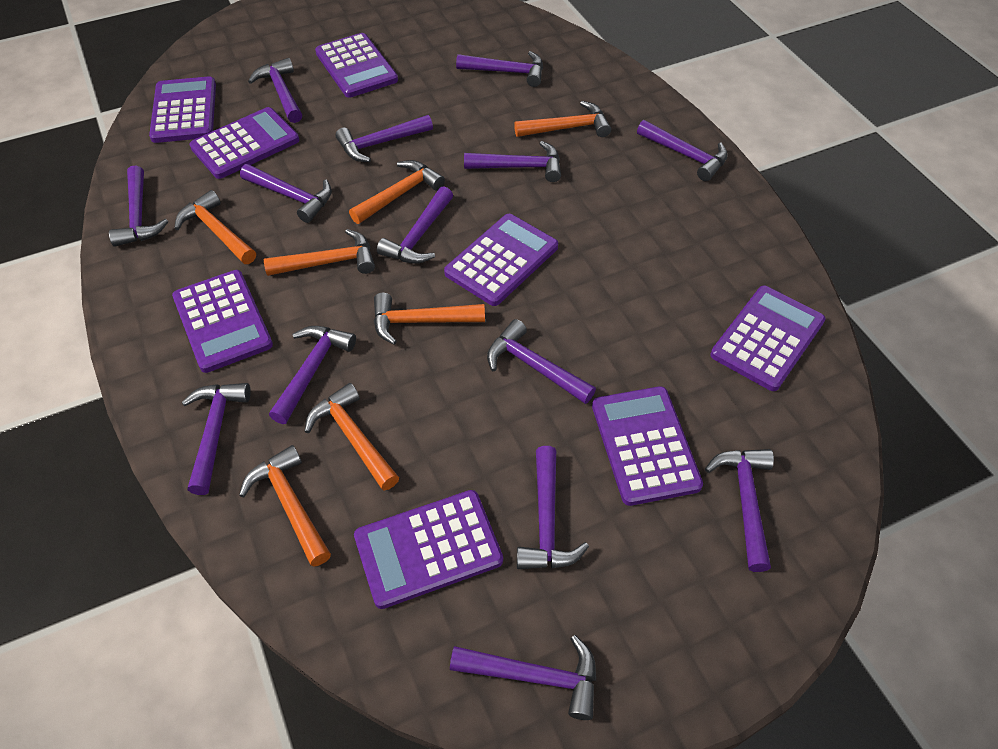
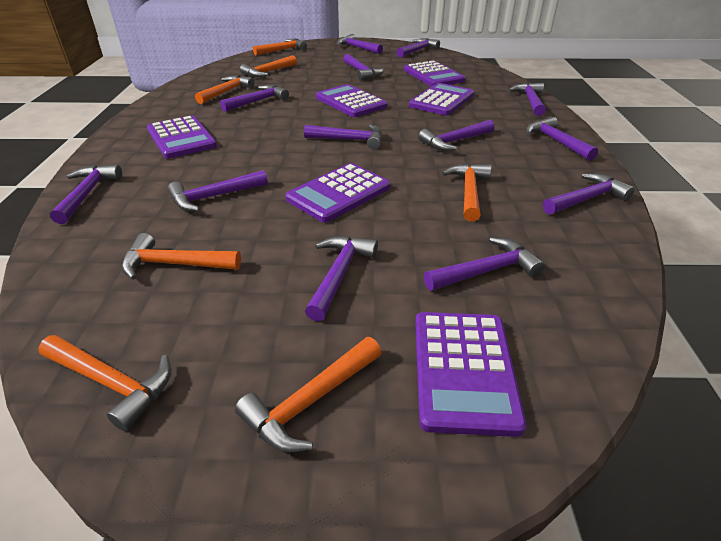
purple calculator: [149,76,216,143] [172,270,273,373] [189,107,299,179] [315,33,398,98] [354,490,503,609] [444,214,558,306] [592,386,703,506] [710,286,825,391] = 8 -> [147,115,217,159] [285,163,390,223] [316,84,387,117] [404,60,466,87] [409,83,474,115] [415,312,527,437] = 6
purple hammer: [109,165,168,247] [182,383,251,495] [240,164,332,223] [248,58,302,123] [269,326,356,424] [336,115,433,162] [377,186,453,264] [450,635,596,720] [456,51,543,87] [464,141,561,182] [487,319,596,404] [517,446,589,569] [637,120,728,181] [705,449,774,572] = 14 -> [50,165,122,224] [167,170,268,211] [220,85,289,112] [304,125,382,150] [305,236,378,322] [337,34,383,54] [343,54,385,81] [397,38,440,57] [418,120,494,151] [424,237,545,291] [509,83,546,116] [526,117,598,161] [543,173,635,215] = 13

